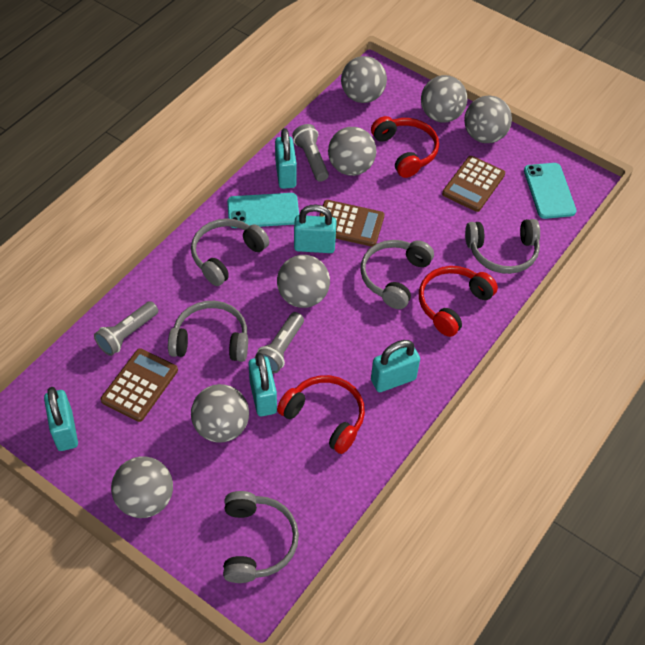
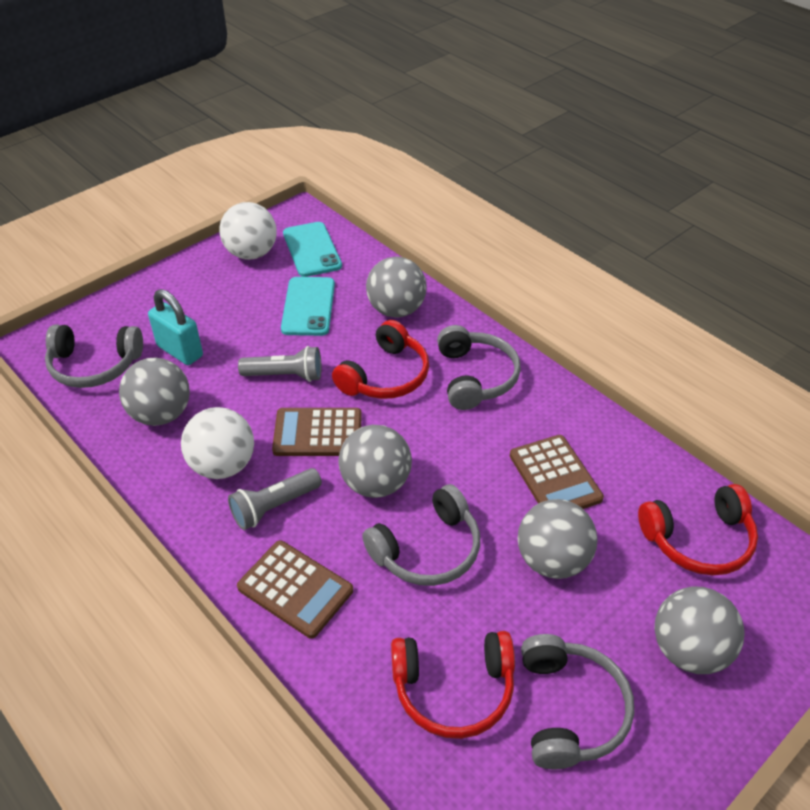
grey ball: [111,456,173,518] [191,384,249,443] [277,255,330,308] [328,127,376,176] [341,56,387,103] [421,75,467,123] [464,96,512,143] = 7 -> [119,357,190,426] [339,425,412,498] [366,257,427,318] [518,499,598,579] [655,586,745,674] = 5
grey flashlight: [94,301,158,356] [255,312,304,373] [292,124,329,182] = 3 -> [228,468,322,530] [238,346,322,382] = 2
grey headphones: [168,301,248,362] [191,219,270,286] [223,491,299,583] [360,240,434,309] [465,219,540,274] = 5 -> [45,324,143,388] [362,484,480,586] [437,325,521,410] [521,634,634,769] = 4
turquoise padlock: [44,387,78,451] [249,353,277,416] [275,128,297,189] [294,204,337,253] [371,340,420,392] = 5 -> [148,289,203,365] = 1
white ball: none = 0 -> [181,407,254,479] [220,202,277,260] = 2

